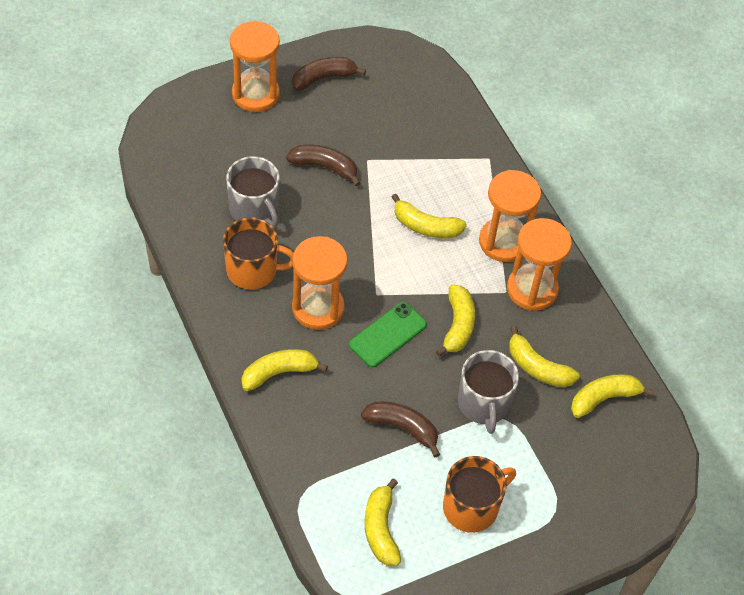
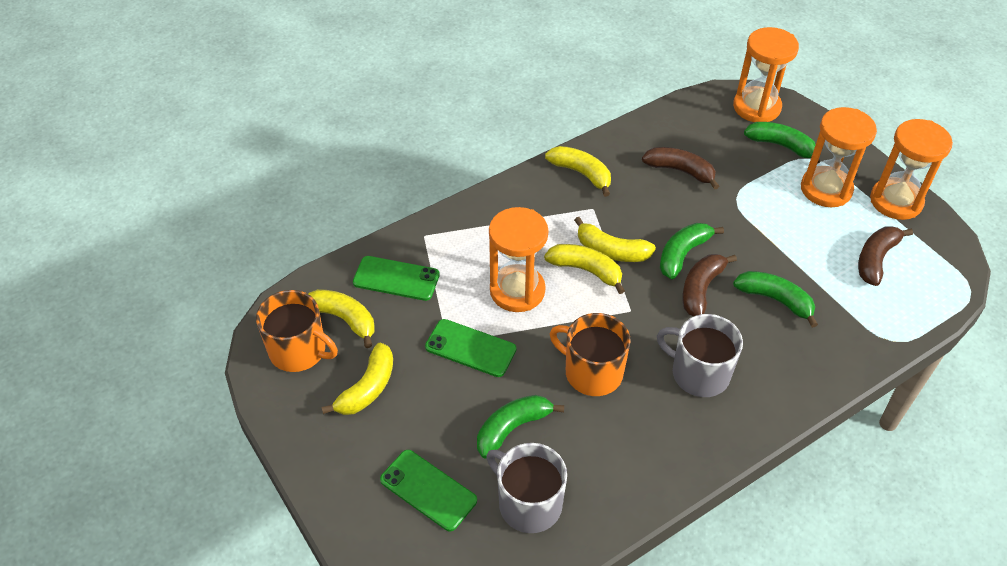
green banana: none = 0 -> [477,395,564,459] [660,223,724,279] [733,271,818,328] [744,122,820,164] = 4
green phone: [349,302,427,367] = 1 -> [353,256,440,301] [380,450,477,531] [425,319,517,377] = 3
yellow banana: [242,349,328,391] [364,478,401,566] [391,194,467,238] [436,285,475,357] [509,326,580,387] [571,374,654,418] = 6 -> [308,289,374,348] [322,343,393,415] [544,244,625,294] [545,146,611,197] [574,217,656,262] = 5

